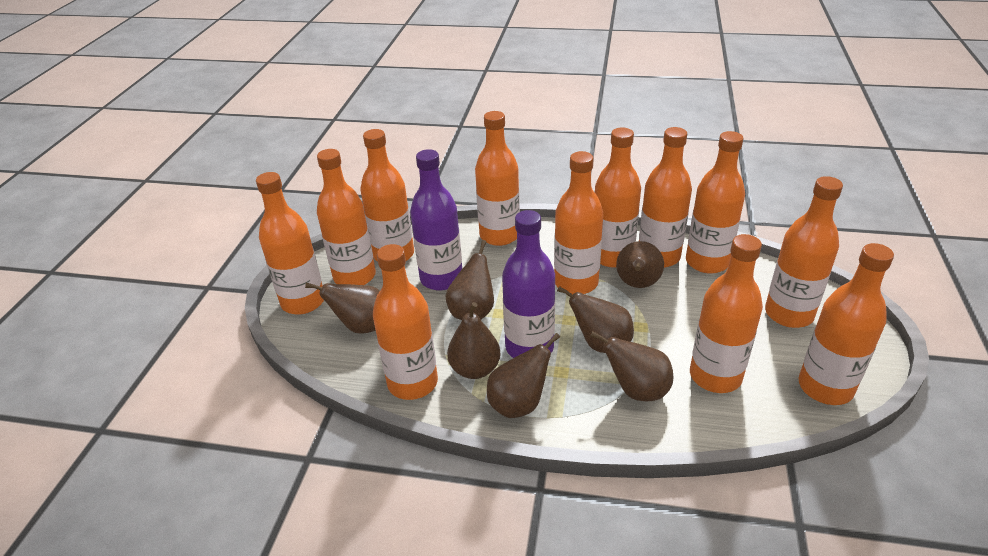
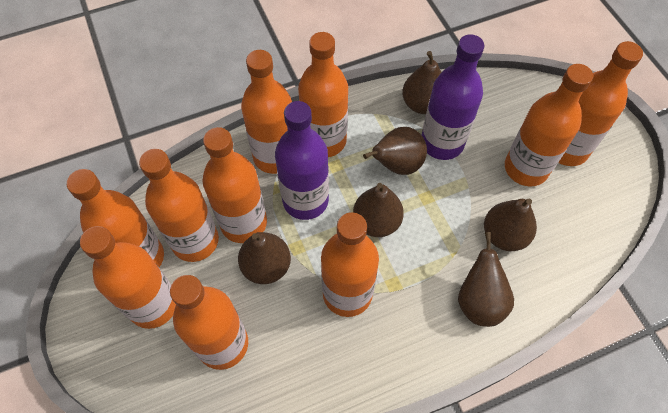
brown pear: [305,283,380,334] [445,240,494,320] [447,302,501,379] [487,333,560,418] [557,286,634,353] [590,331,673,401] [616,241,664,288] = 7 -> [238,232,291,284] [353,183,404,237] [363,127,427,175] [402,51,442,114] [458,232,514,327] [484,198,537,251] = 6
orange bottle: [256,172,324,314] [317,149,376,285] [360,129,414,262] [373,244,438,400] [475,111,520,246] [554,151,603,294] [595,127,641,268] [639,127,692,268] [686,131,745,274] [690,234,763,393] [765,176,843,328] [798,243,894,405] = 12 -> [67,169,164,267] [80,226,176,329] [139,149,219,262] [170,275,248,370] [202,127,267,243] [241,50,292,174] [298,32,348,157] [321,212,379,317] [505,64,593,187] [558,41,643,166] = 10

